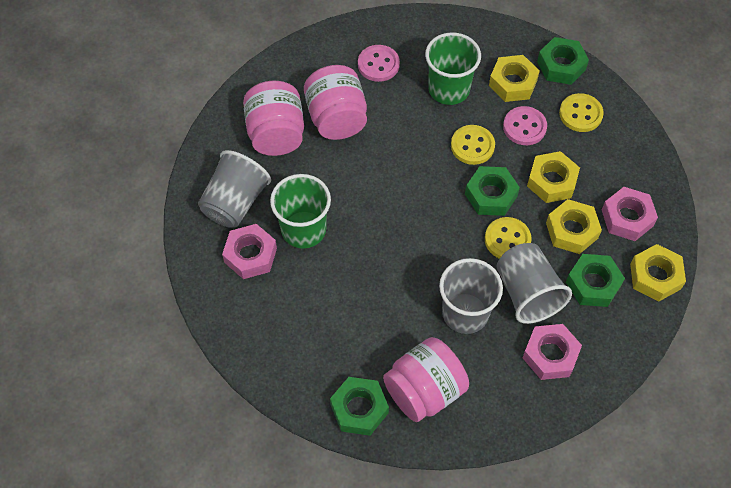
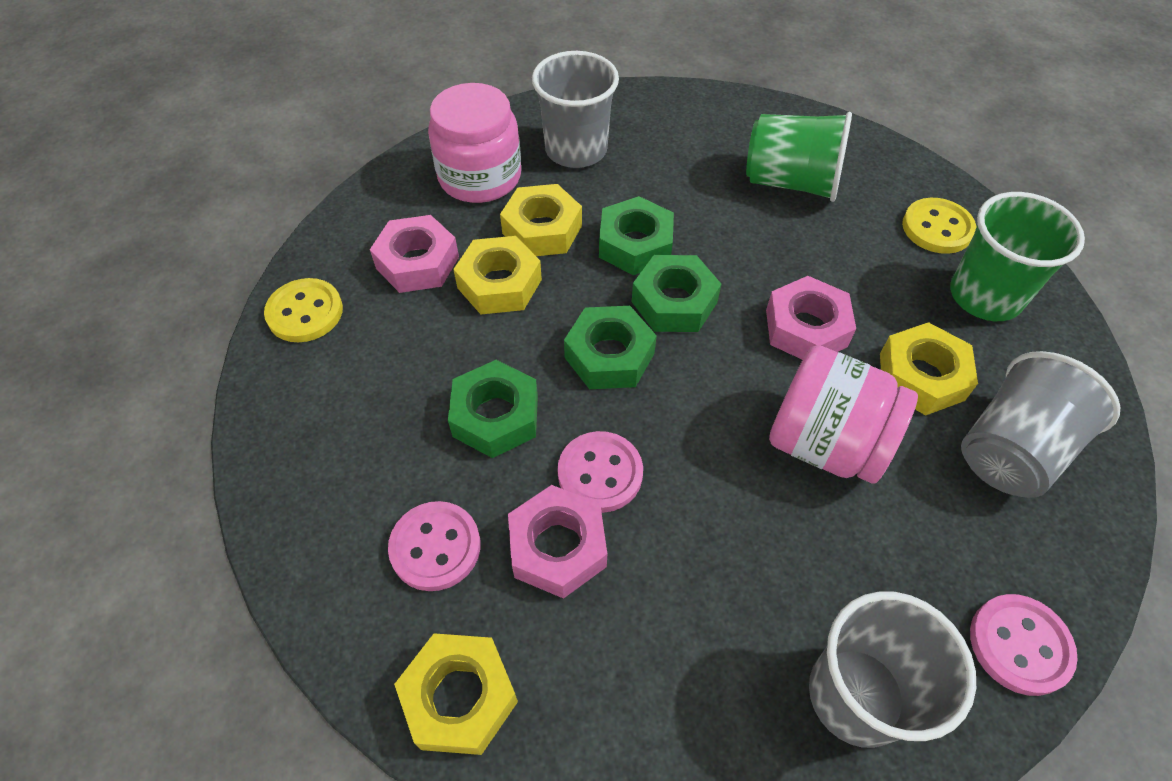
pink button: [358,45,400,82] [503,106,547,145] = 2 -> [388,501,480,591] [557,431,643,513] [970,594,1078,696] = 3
pink jar: [243,81,304,156] [304,65,367,140] [383,337,469,422] = 3 -> [428,83,521,203] [769,345,918,483] = 2
yellow button: [451,125,495,165] [485,217,531,259] [559,93,604,132] = 3 -> [264,278,343,342] [902,198,976,254] = 2

